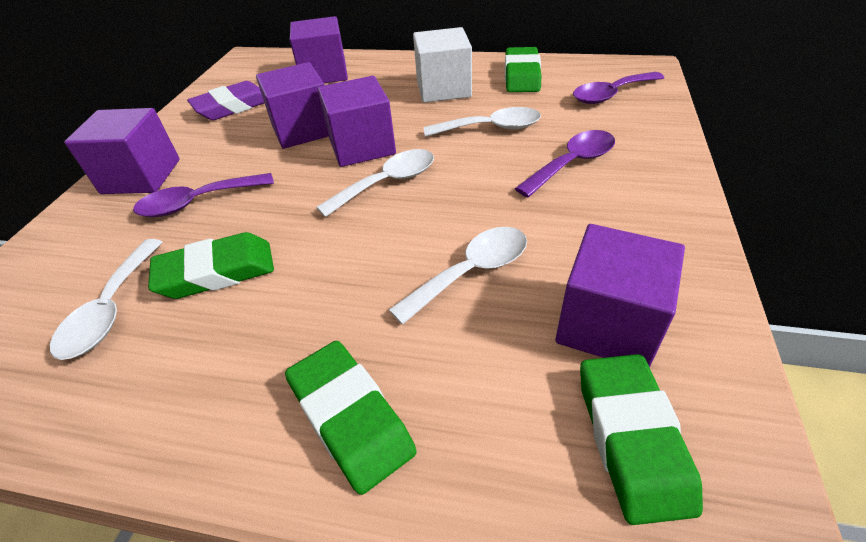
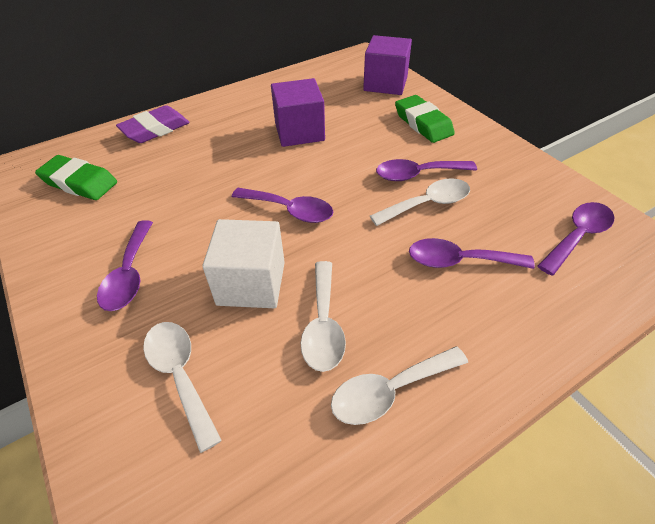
green eraser: [148,232,274,299] [285,341,416,495] [505,47,541,92] [580,354,703,525] = 4 -> [35,155,117,200] [395,95,455,143] = 2
purple cube: [64,108,180,194] [256,62,329,149] [290,16,348,83] [318,76,396,167] [555,224,685,368] = 5 -> [271,78,325,147] [363,35,412,95] = 2
purple spoon: [133,173,274,217] [515,130,615,197] [573,72,664,104] = 3 -> [97,220,153,311] [232,188,333,223] [376,159,477,181] [409,238,535,269] [537,202,615,276] = 5

